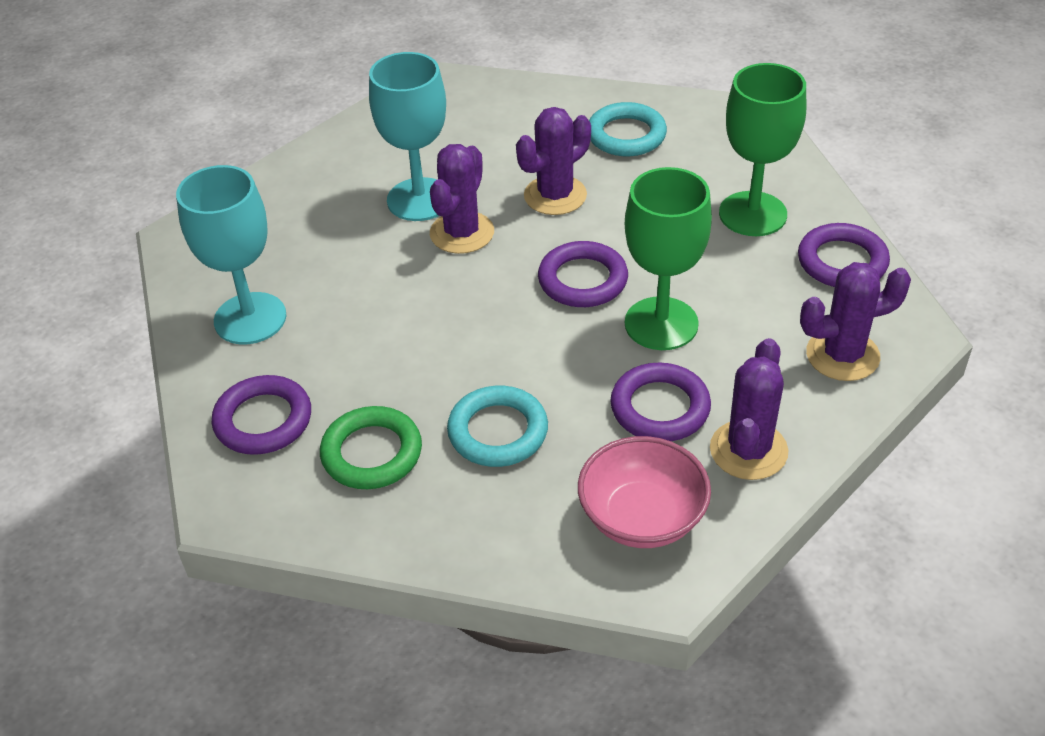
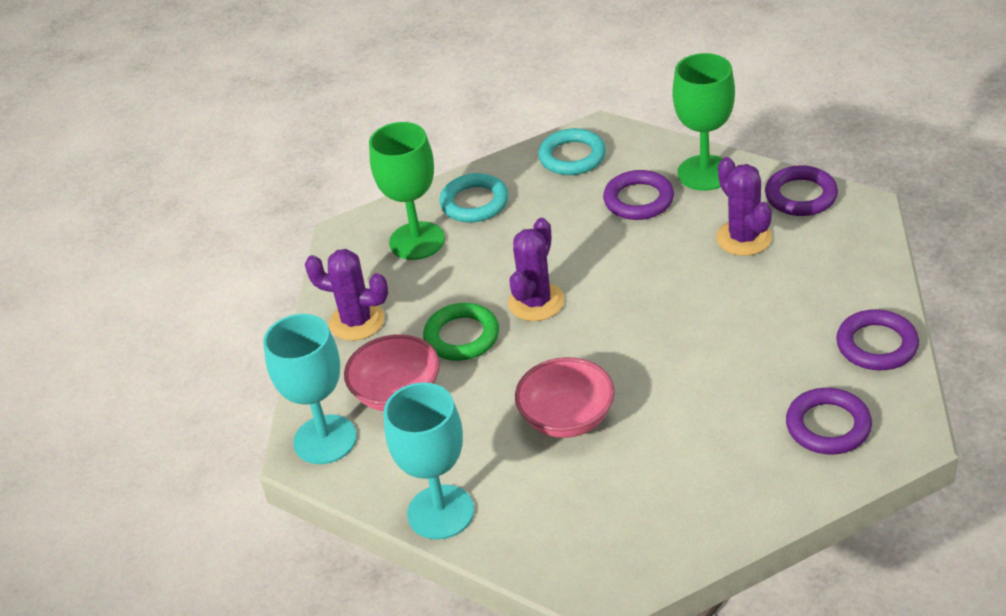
pink bowl: [578,436,711,548] = 1 -> [344,334,440,411] [515,357,615,438] = 2
purple cactus: [430,144,494,254] [516,107,591,215] [710,338,788,480] [800,262,911,381] = 4 -> [305,249,388,341] [508,218,564,321] [716,157,772,256] = 3

